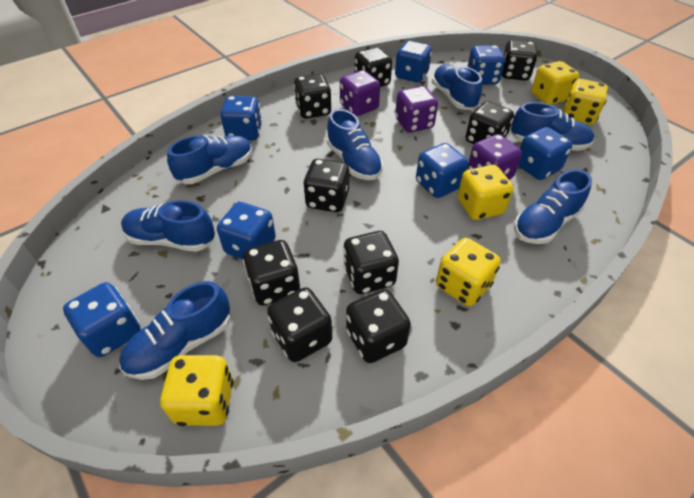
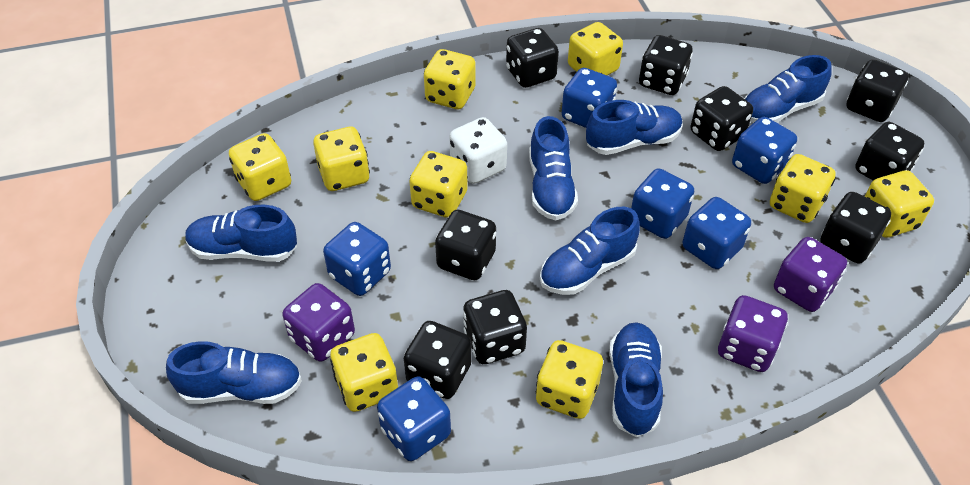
blue dice: [63,282,141,357] [217,202,276,259] [220,96,262,140] [395,41,432,82] [416,143,468,198] [467,45,505,85] [518,127,572,180] = 7 -> [323,222,391,296] [377,376,451,461] [562,68,617,128] [631,168,694,239] [683,197,751,269] [732,117,797,184] = 6
white dice: none = 0 -> [449,117,507,184] = 1
yellow dice: [160,355,234,426] [436,238,501,306] [458,165,513,220] [531,61,579,105] [563,79,608,125] = 5 -> [229,133,291,201] [313,127,370,191] [330,333,398,412] [409,151,467,218] [424,49,476,109] [536,340,603,419] [568,22,623,76] [770,154,836,223] [865,170,934,238] = 9

